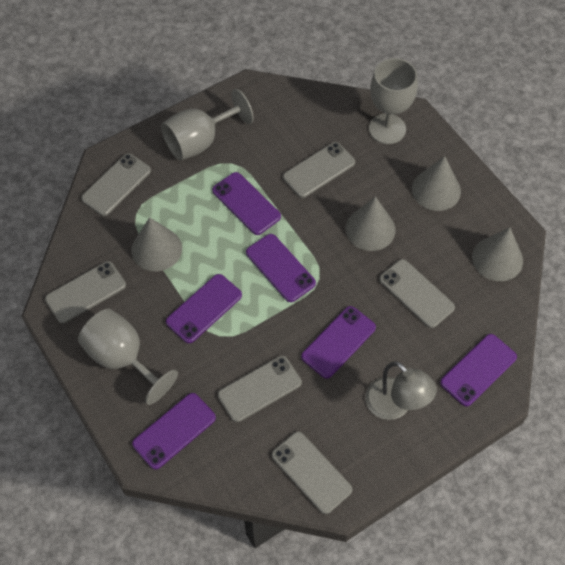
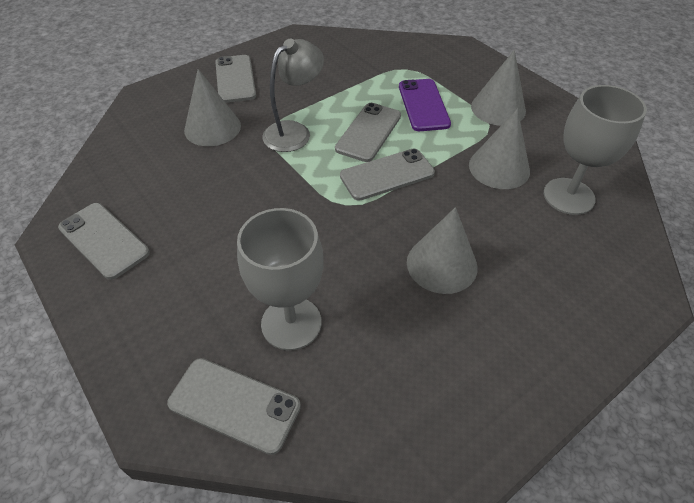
grey goblet: [78,309,178,405] [161,89,254,160] [369,58,418,144] = 3 -> [237,208,324,350] [544,85,647,215] = 2
grey phone: [45,261,126,323] [81,153,151,216] [218,356,302,422] [272,431,352,514] [283,142,355,198] [379,259,455,328] = 6 -> [58,203,150,280] [167,358,301,455] [215,55,256,103] [335,103,401,162] [340,148,435,201] = 5
purple phone: [132,393,216,470] [166,274,242,343] [212,172,281,235] [246,234,316,302] [301,306,376,379] [440,334,517,406] = 6 -> [399,79,451,131] = 1

